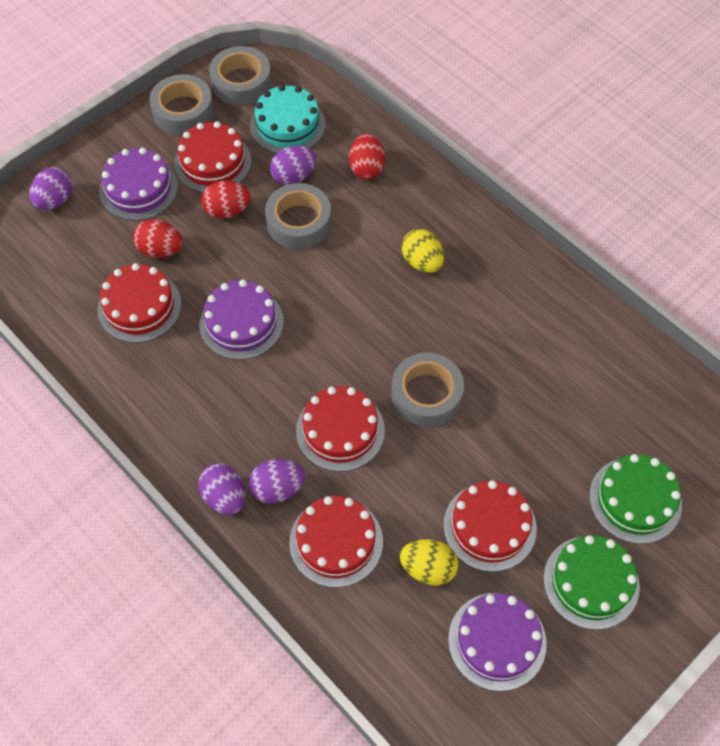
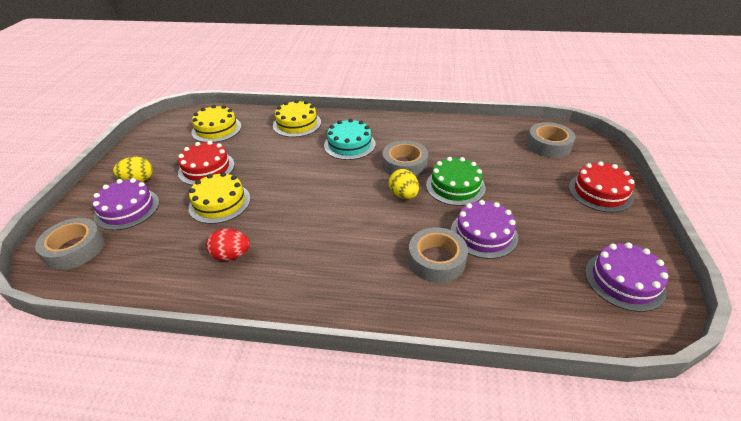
green cake: [543,535,640,630] [589,454,682,544] = 2 -> [426,157,486,206] = 1
purple egg: [29,167,72,210] [198,464,245,515] [249,459,306,503] [270,146,316,185] = 4 -> none = 0
red cake: [97,263,182,343] [174,121,251,193] [289,496,383,588] [296,386,385,472] [444,480,537,572] = 5 -> [178,141,234,185] [569,161,634,213] = 2
red egg: [133,219,183,258] [201,181,251,219] [349,133,385,179] = 3 -> [206,228,250,261] = 1
yellow cake: none = 0 -> [189,172,251,224] [191,105,241,143] [273,100,321,137] = 3

